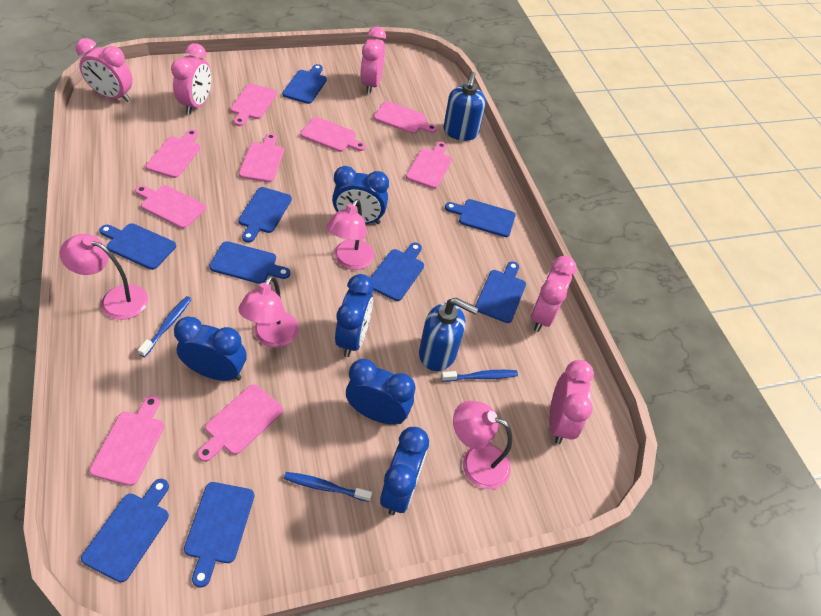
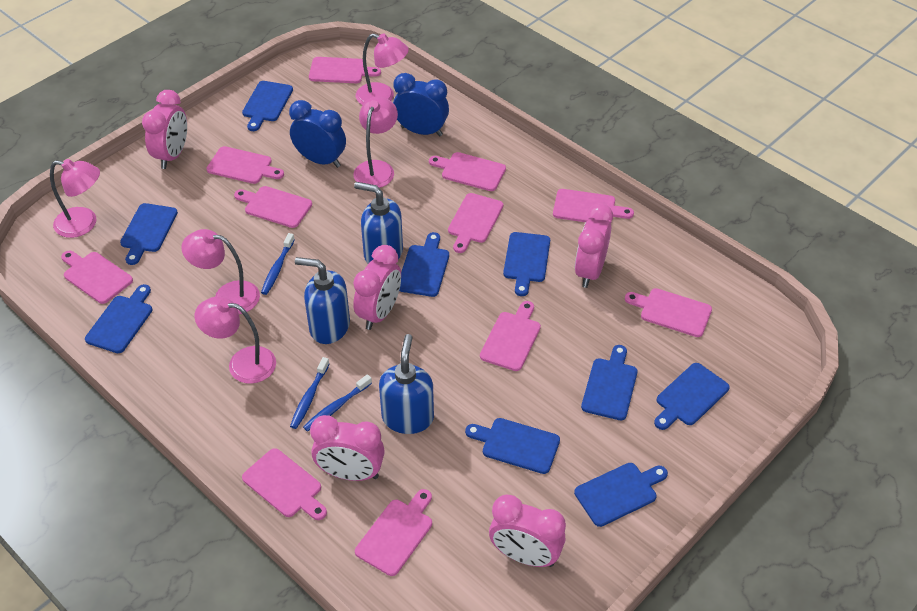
blue clock: [174,316,247,381] [332,166,389,224] [335,274,374,357] [346,359,415,424] [380,427,429,515] = 5 -> [289,100,346,168] [393,73,449,137] = 2
blue soap dispenser: [419,298,478,371] [444,72,486,141] = 2 -> [295,257,350,344] [354,182,403,264] [379,334,434,434] = 3
pink cutting board: [89,395,165,486] [135,185,206,229] [146,129,201,178] [197,384,283,462] [230,84,277,126] [239,133,284,182] [300,117,366,152] [374,101,437,134] [406,142,452,189] = 9 -> [61,251,133,304] [206,146,284,184] [234,186,312,228] [242,448,327,520] [309,57,381,83] [355,489,432,576] [429,152,506,191] [448,193,503,253] [480,301,541,371] [553,189,634,222] [625,288,712,337] = 11
pink lamp: [59,234,148,320] [238,275,299,347] [327,199,374,270] [453,401,512,489] = 4 -> [50,159,100,238] [182,229,260,314] [195,296,276,384] [353,96,398,188] [356,34,409,105] = 5

